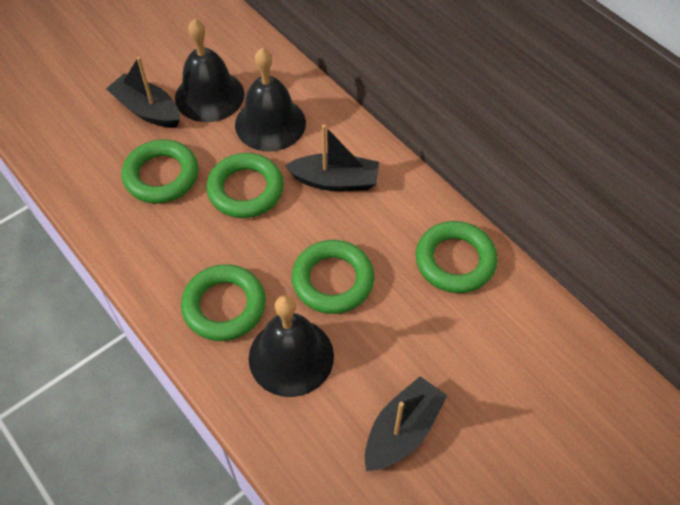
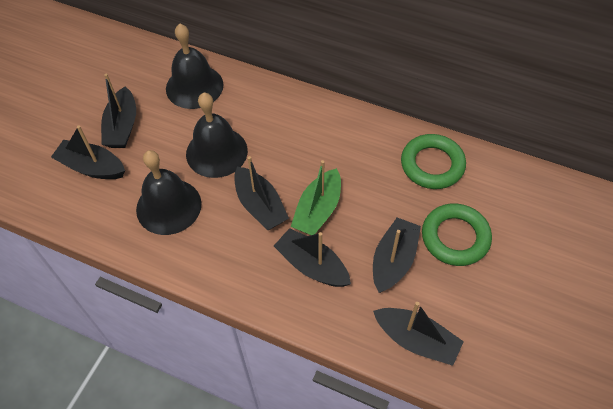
black boat: [106,56,180,128] [285,124,379,191] [365,376,447,471] = 3 -> [51,125,125,179] [101,73,136,148] [234,156,289,230] [274,228,351,287] [373,218,421,293] [373,302,464,366] = 6
green boat: none = 0 -> [291,160,341,235] = 1
green ring: [122,140,198,203] [181,264,266,341] [206,153,284,218] [292,240,374,314] [416,221,498,293] = 5 -> [401,134,466,189] [422,203,492,266] = 2

